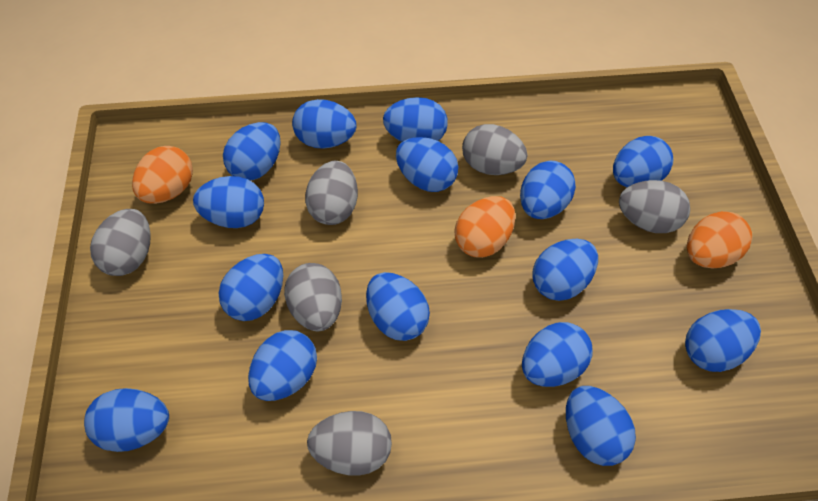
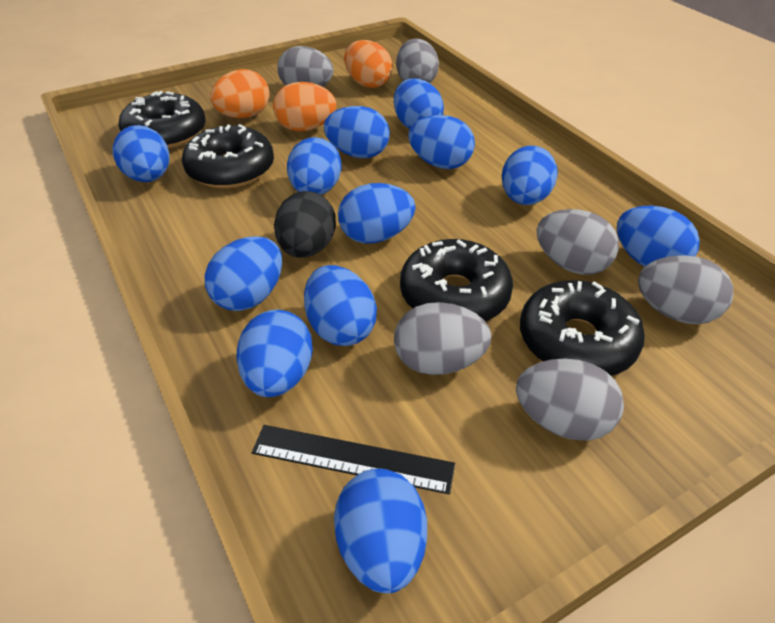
black donut: none = 0 -> [118,91,206,149] [182,124,274,188] [400,239,513,321] [520,280,645,376] = 4
black egg: none = 0 -> [274,191,336,258] = 1
black ruler: none = 0 -> [252,425,455,494] = 1
blue egg: [84,388,169,452] [193,176,264,228] [219,254,283,321] [223,122,280,181] [248,330,317,401] [292,99,357,149] [366,272,430,341] [383,97,448,142] [396,137,458,192] [520,161,576,219] [522,322,593,387] [532,239,598,301] [566,386,636,466] [613,136,674,187] [685,309,761,372] = 15 -> [113,125,169,182] [204,236,282,311] [236,310,313,397] [287,137,342,195] [304,265,377,346] [324,106,390,158] [334,469,427,594] [338,183,415,243] [394,78,444,129] [408,115,475,169] [502,146,558,205] [617,206,700,267] = 12

